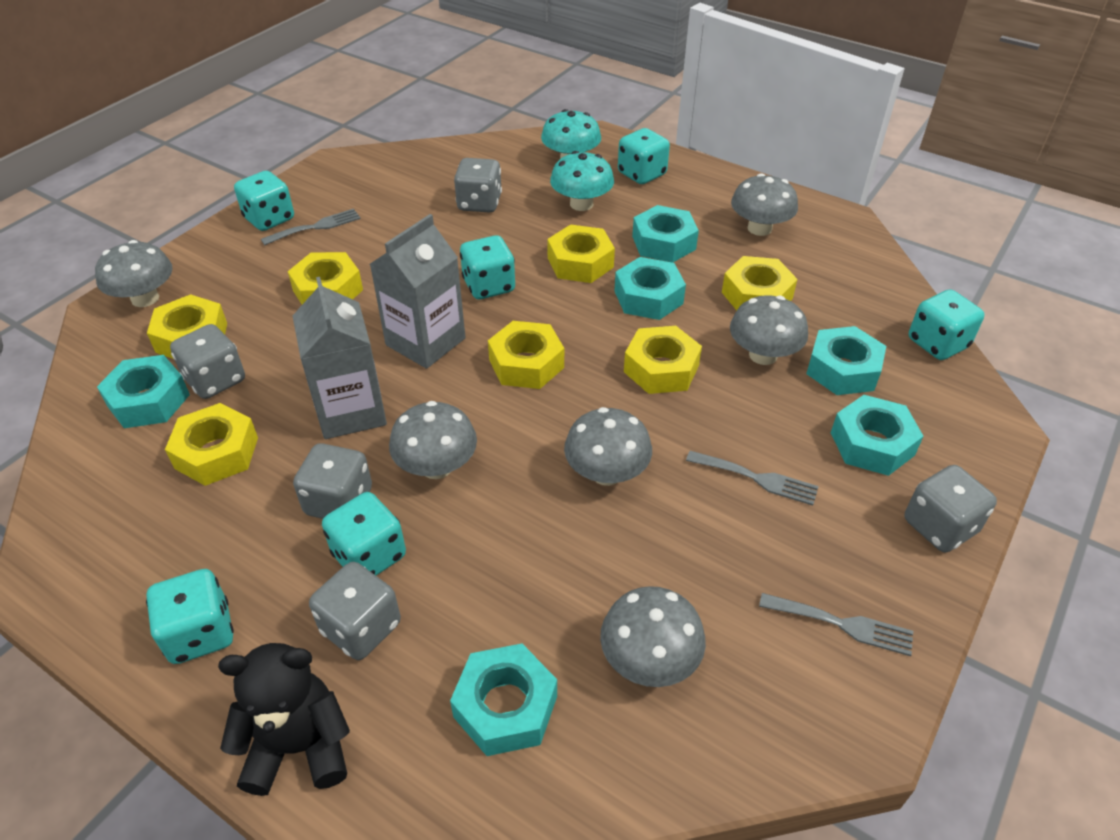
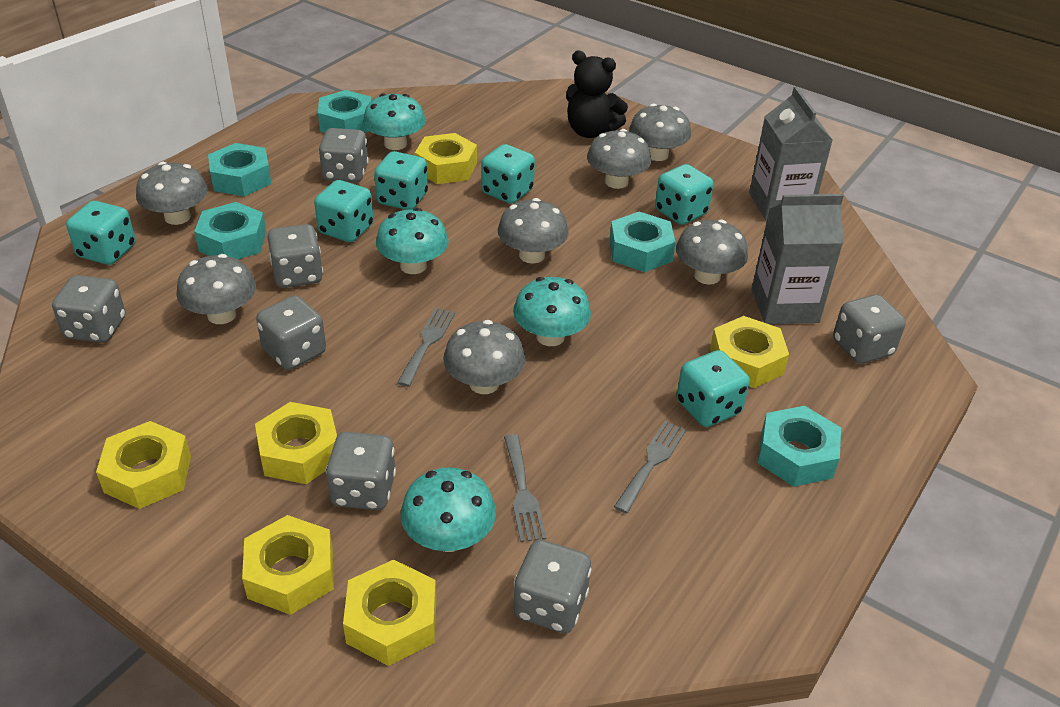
grey dice: [170,324,245,399] [293,443,372,519] [309,562,401,660] [454,158,502,213] [904,465,997,552] = 5 -> [52,275,125,343] [256,296,326,370] [268,224,323,288] [318,128,369,183] [326,432,396,510] [513,540,592,633] [833,294,906,364] = 7
grey mushroom: [95,240,172,307] [389,401,477,479] [564,407,652,486] [600,586,706,687] [730,295,808,365] [731,173,798,236] = 6 -> [136,162,208,225] [176,254,256,324] [443,320,526,394] [498,198,569,264] [587,129,651,189] [629,104,691,161] [676,219,748,285] = 7
turquoise mushroom: [541,109,601,159] [550,151,614,211] = 2 -> [363,93,425,150] [376,208,449,274] [401,467,496,552] [513,277,591,346] = 4
turquoise nut: [97,355,190,428] [450,644,557,756] [614,257,686,320] [632,205,699,263] [806,326,886,395] [831,395,924,476] = 6 -> [194,202,266,260] [208,143,271,196] [318,90,372,133] [609,212,676,272] [758,406,841,487] = 5
yellow nut: [147,294,227,359] [165,403,258,486] [288,252,363,304] [488,321,564,389] [547,224,615,283] [624,326,702,394] [722,256,797,310] = 7 -> [96,421,191,509] [242,515,334,615] [255,402,337,484] [343,559,436,666] [415,133,477,184] [710,316,789,388] = 6

